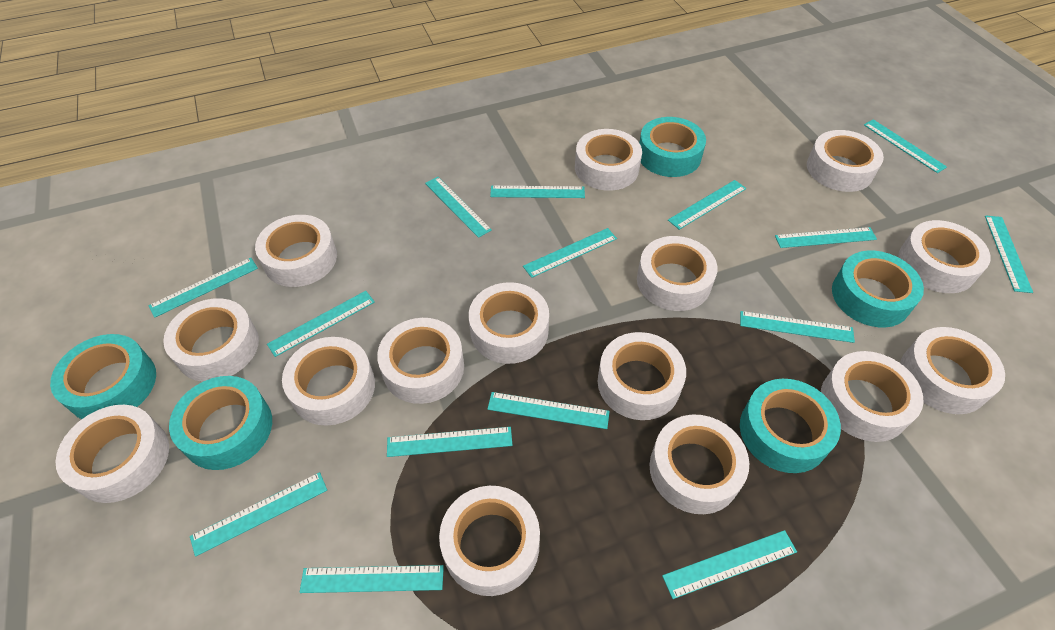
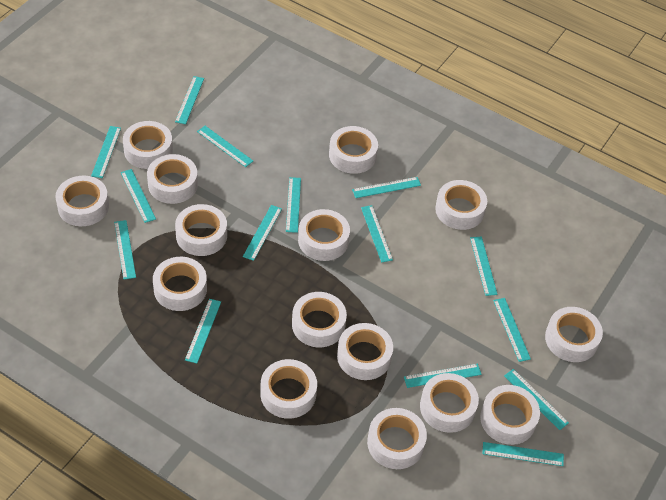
turquoise tape: [50,334,156,419] [169,376,272,470] [639,117,706,177] [740,379,841,473] [832,251,924,327] = 5 -> none = 0

